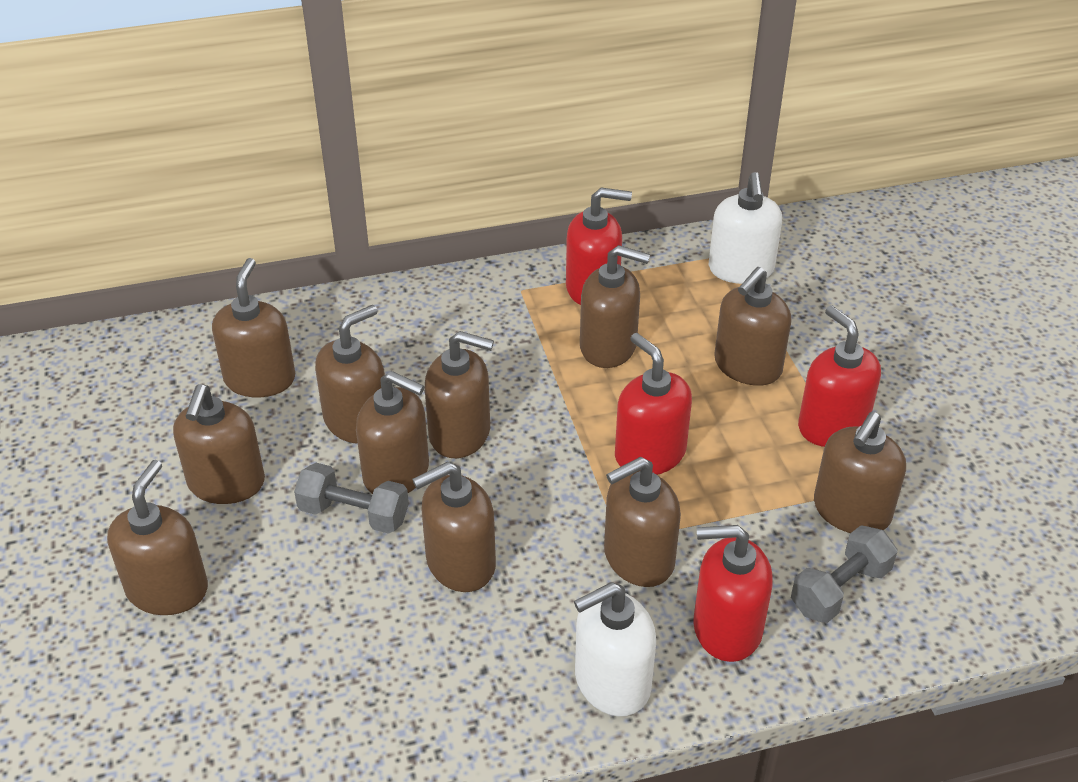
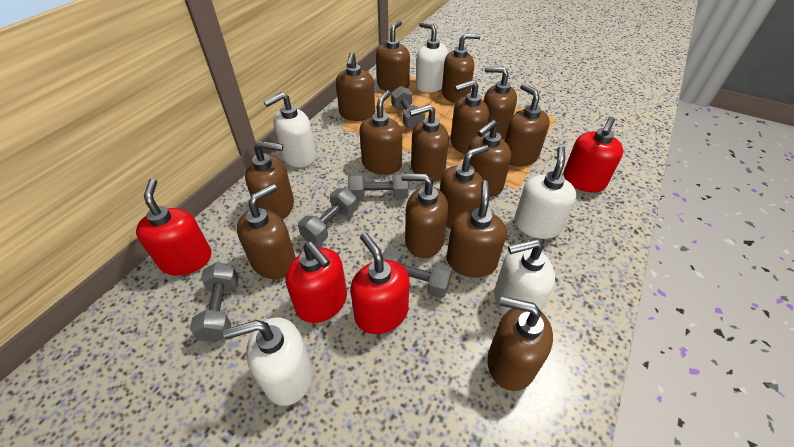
brown soap dispenser: [107,460,208,615] [173,384,265,504] [212,258,295,397] [315,305,385,444] [356,371,429,494] [412,461,496,592] [425,331,494,458] [580,245,650,368] [604,457,681,587] [714,267,791,386] [814,412,906,533] = 11 -> [237,184,296,279] [245,141,294,219] [336,52,375,121] [360,90,402,175] [376,21,410,92] [401,173,448,258] [409,104,449,182] [440,145,489,229] [442,33,481,103] [447,180,507,278] [450,80,489,154] [467,120,511,197] [484,66,517,140] [487,296,553,391] [505,84,550,166] = 15
grey dumbbell: [294,463,409,534] [791,525,897,623] = 2 -> [190,262,239,342] [298,188,358,244] [348,172,409,200] [382,249,452,298] [391,86,425,129] = 5
white soap dispenser: [574,582,656,716] [709,172,782,284] = 2 -> [223,317,312,406] [264,92,316,167] [416,22,448,93] [494,239,555,315] [514,146,577,239] = 5

